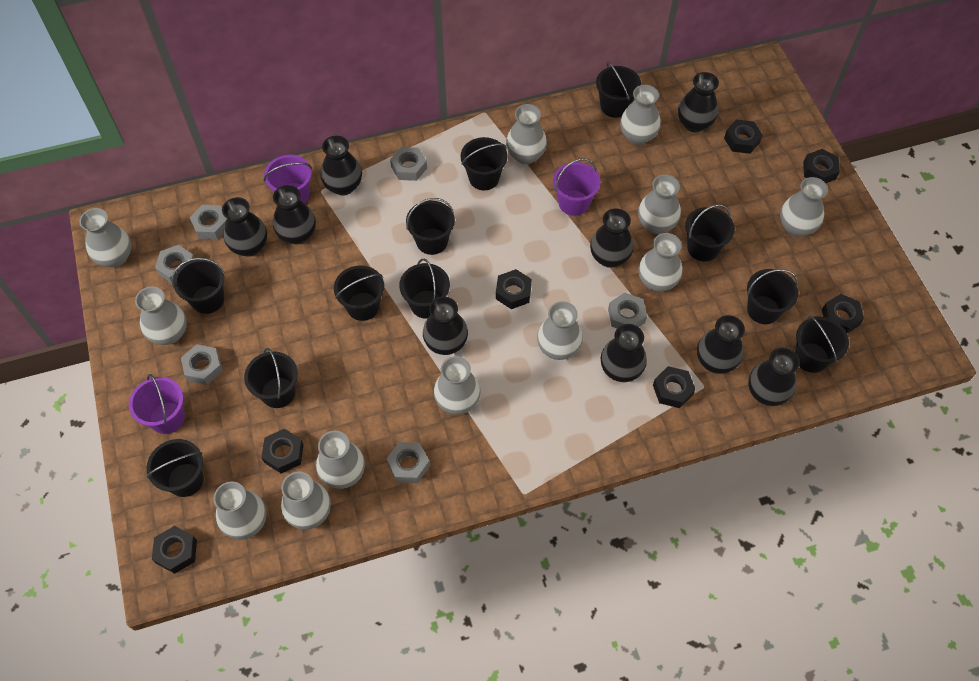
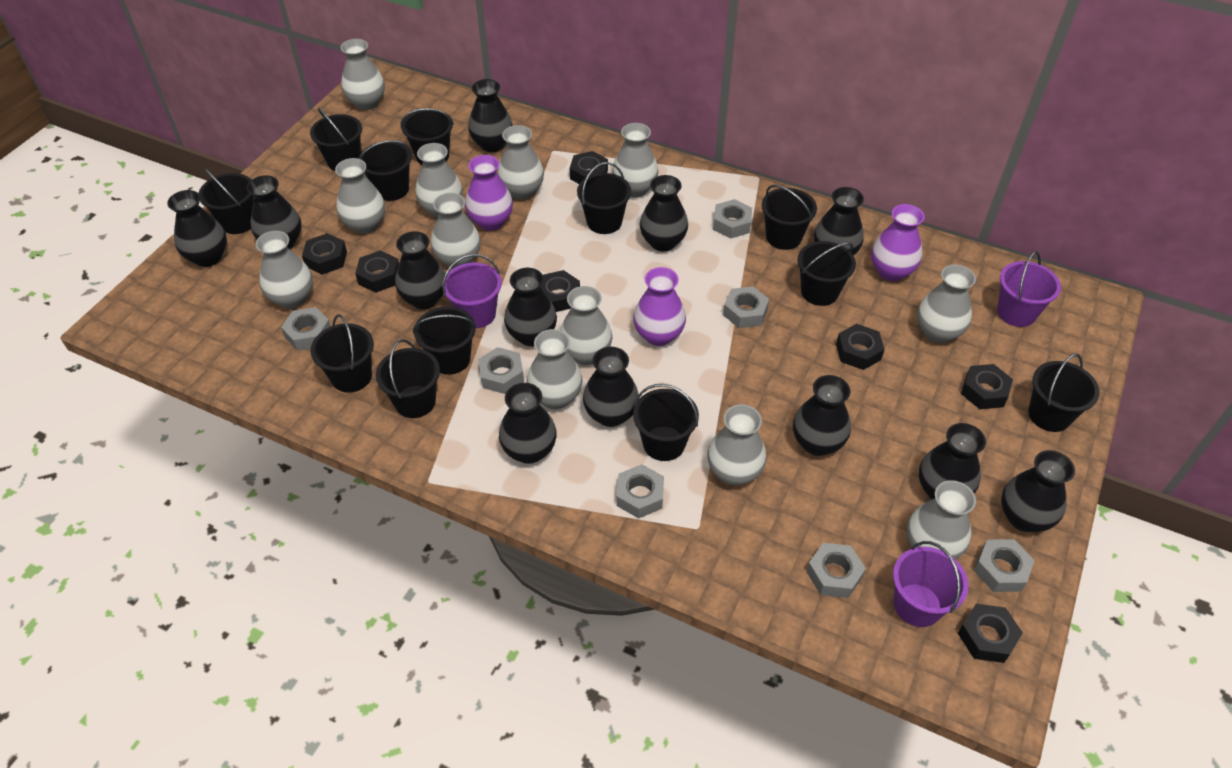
black bucket: [147,439,204,497] [172,258,225,314] [244,348,298,408] [334,265,384,321] [399,259,450,319] [406,198,455,255] [461,137,508,190] [596,62,641,118] [685,204,735,261] [747,269,798,324] [795,316,849,373] = 11 -> [198,168,254,234] [310,108,362,171] [311,314,374,393] [359,140,412,201] [376,339,440,418] [400,108,454,165] [413,306,477,375] [577,162,631,234] [633,384,699,461] [762,185,817,250] [797,241,856,306] [1028,353,1099,432] = 12
black vase: [222,197,267,257] [273,185,316,244] [320,136,362,196] [423,296,468,355] [590,208,634,268] [600,324,647,382] [678,72,719,132] [697,315,745,374] [748,348,800,406] = 9 -> [167,190,227,267] [247,175,301,249] [395,231,445,309] [468,79,513,152] [499,383,557,464] [504,268,557,346] [583,347,639,427] [640,175,688,251] [793,375,851,456] [814,187,864,256] [919,423,986,499] [1001,450,1075,532] = 12
grey nut: [155,245,194,284] [181,344,223,385] [190,205,227,240] [386,442,430,483] [390,147,427,181] [608,292,647,328] = 6 -> [281,307,331,351] [478,347,524,394] [617,464,664,519] [713,199,752,238] [723,286,769,328] [806,543,866,598] [974,539,1035,592] = 7
purple vase: none = 0 -> [465,155,513,231] [633,267,686,346] [871,204,925,281] = 3

